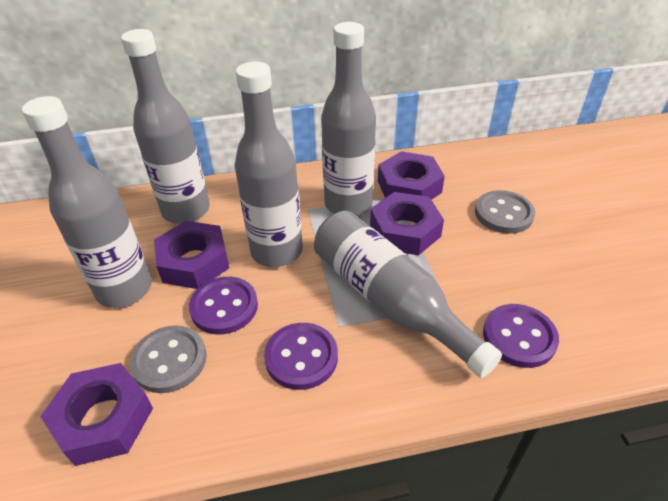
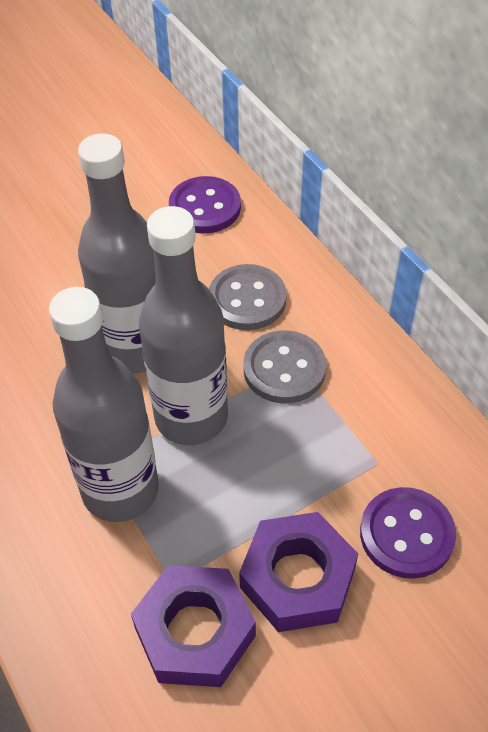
grey bottle: [22,96,152,308] [121,29,210,224] [234,62,303,267] [314,211,502,378] [321,22,376,216] = 5 -> [49,287,159,522] [78,133,156,373] [139,206,228,445] = 3
purple button: [189,277,258,334] [264,323,338,390] [483,304,559,368] = 3 -> [169,176,241,234] [360,487,456,579] = 2
purple nut: [40,363,153,466] [154,221,230,289] [370,192,444,255] [378,151,445,200] = 4 -> [131,565,256,687] [239,512,358,632] = 2

